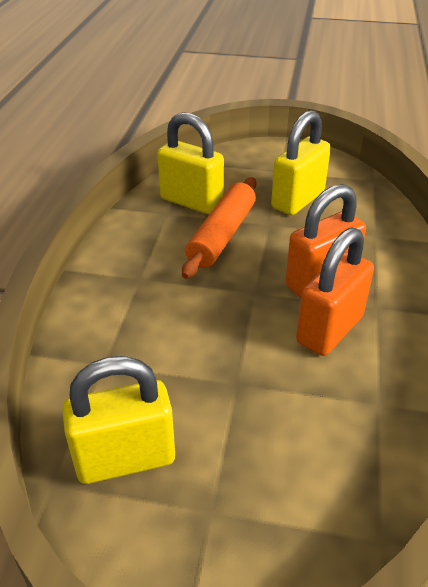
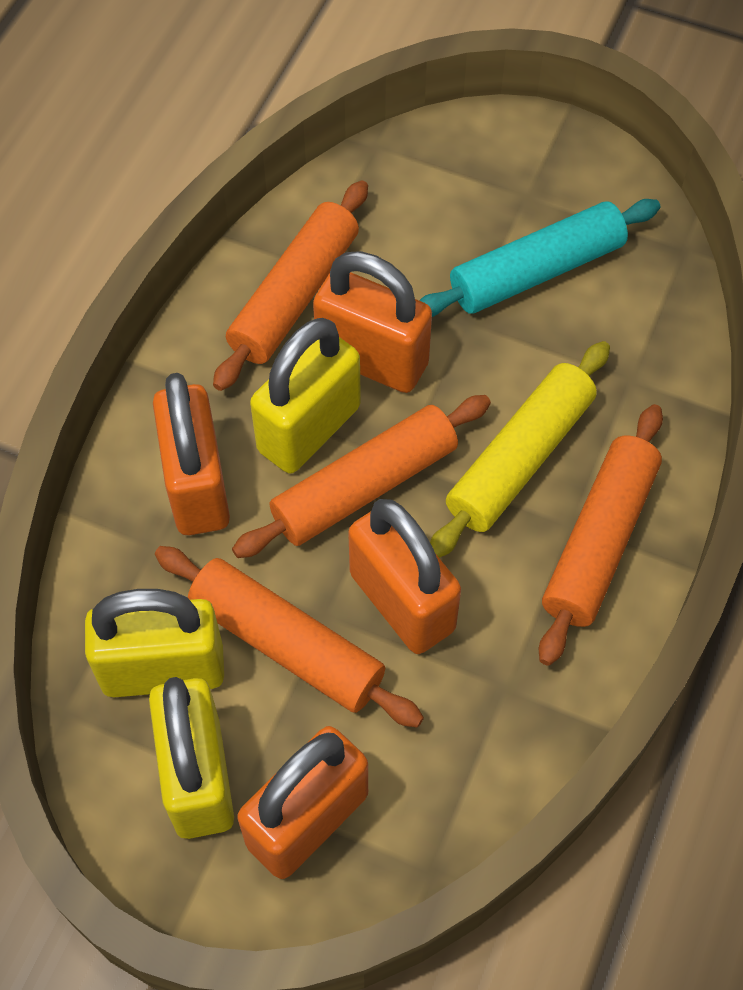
orange padlock: [285,184,366,298] [296,227,374,356] = 2 -> [153,373,230,535] [237,726,368,879] [313,251,432,393] [348,499,461,654] = 4
orange rolling pin: [182,177,256,279] = 1 -> [155,546,424,727] [213,180,368,391] [232,395,491,558] [539,404,663,666] = 4
turquoise rolling pin: none = 0 -> [419,199,660,317] = 1
yellow rolling pin: none = 0 -> [430,341,610,558] = 1

